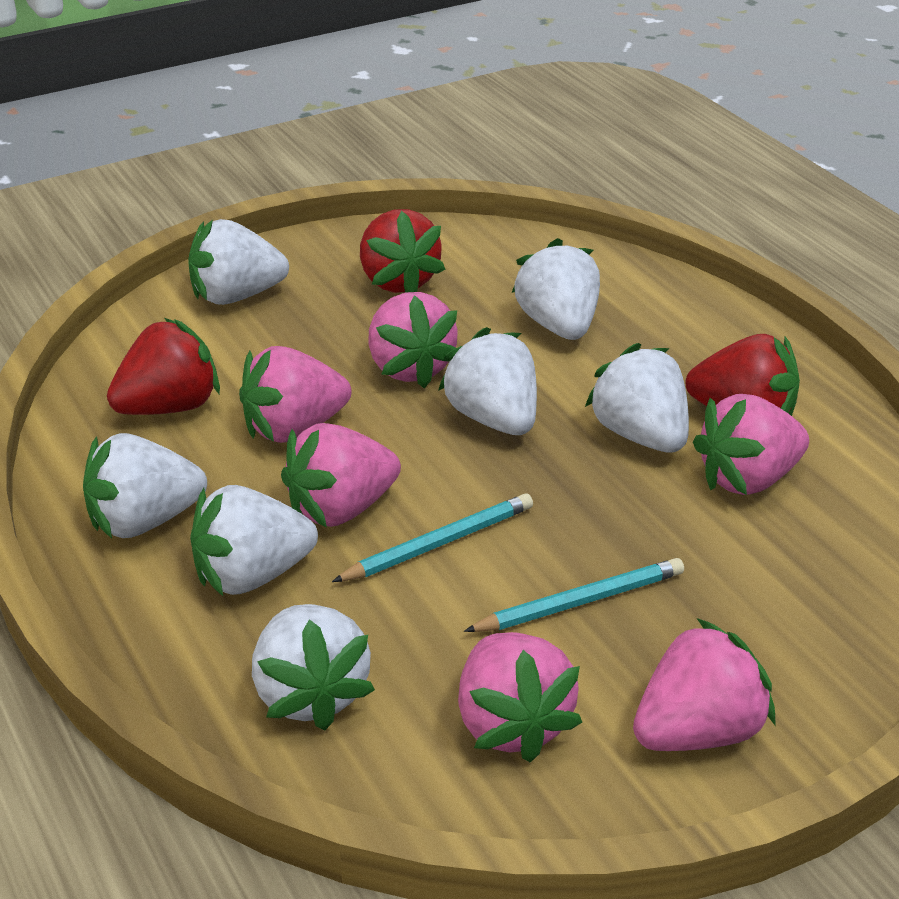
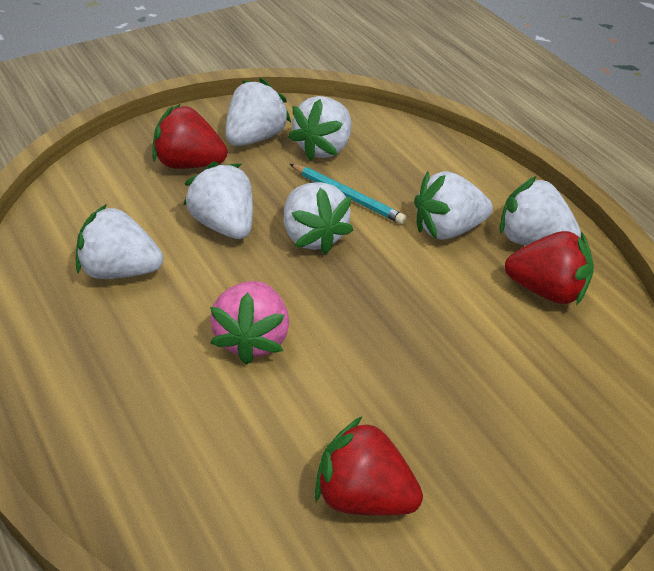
pink strawberry: [239,346,351,443] [281,423,401,527] [368,292,458,388] [458,632,582,763] [633,618,775,751] [693,394,809,495] = 6 -> [210,281,289,365] = 1
turquoise pencil: [332,493,533,582] [464,558,684,632] = 2 -> [290,164,407,224] = 1

